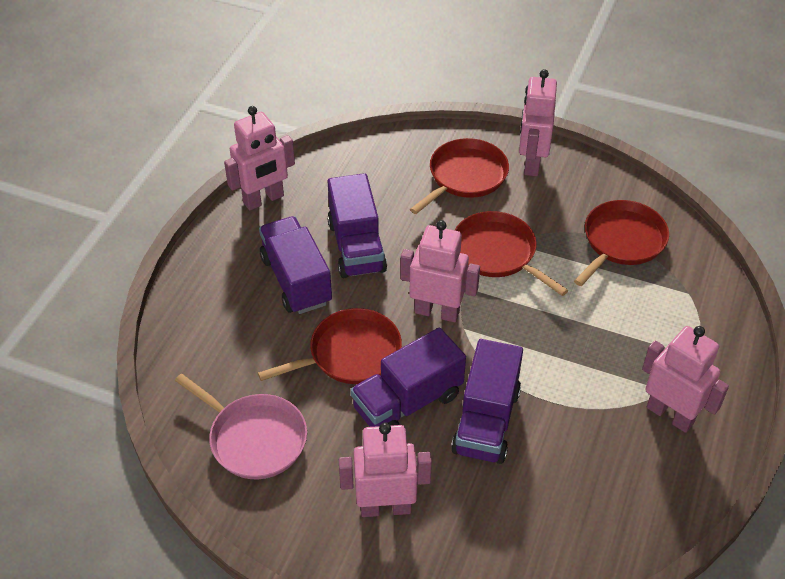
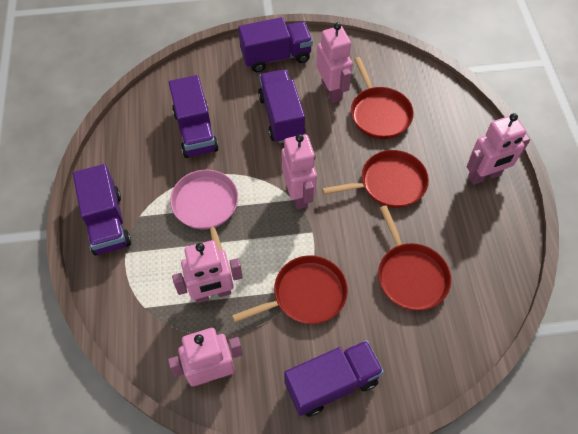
purple truck: [259,216,332,314] [327,173,387,278] [350,327,466,427] [451,339,523,464] = 4 -> [73,164,131,255] [169,75,219,158] [238,17,313,72] [258,69,305,143] [284,340,384,417] = 5

